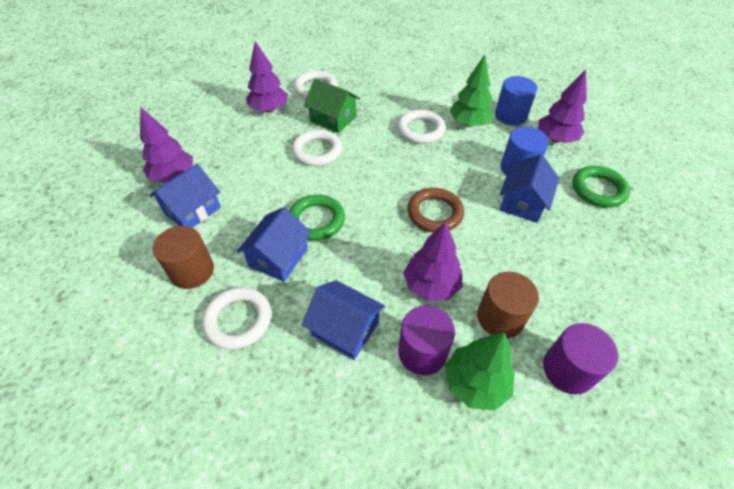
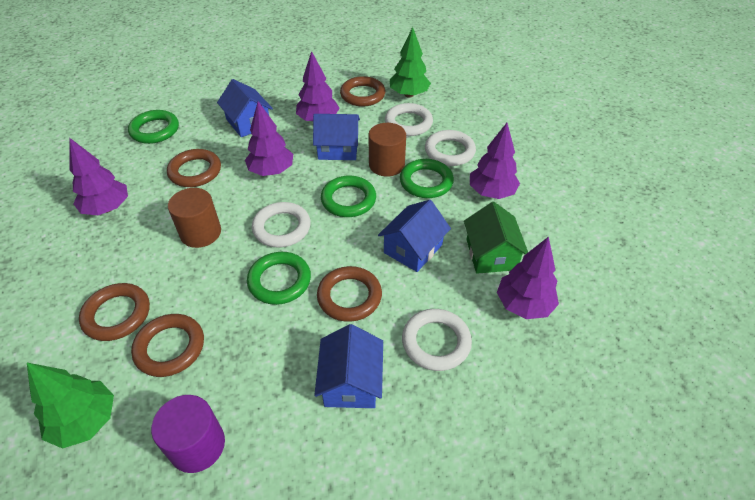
blue cylinder: [495,76,537,125] [501,127,549,176] = 2 -> none = 0
brown ring: [407,188,464,233] = 1 -> [79,283,150,341] [131,314,204,377] [167,149,221,187] [317,266,382,322] [340,76,385,106] = 5
green ring: [289,195,345,241] [572,166,630,207] = 2 -> [128,110,179,144] [247,252,311,305] [321,176,376,217] [400,159,454,198] = 4
purple cylinder: [398,306,455,375] [543,323,619,394] = 2 -> [151,395,225,473] = 1
purple tree: [140,107,193,183] [246,41,288,113] [403,221,463,301] [538,70,587,143] = 4 -> [69,137,128,215] [245,101,293,176] [296,51,340,121] [470,123,520,199] [497,237,559,319] = 5

